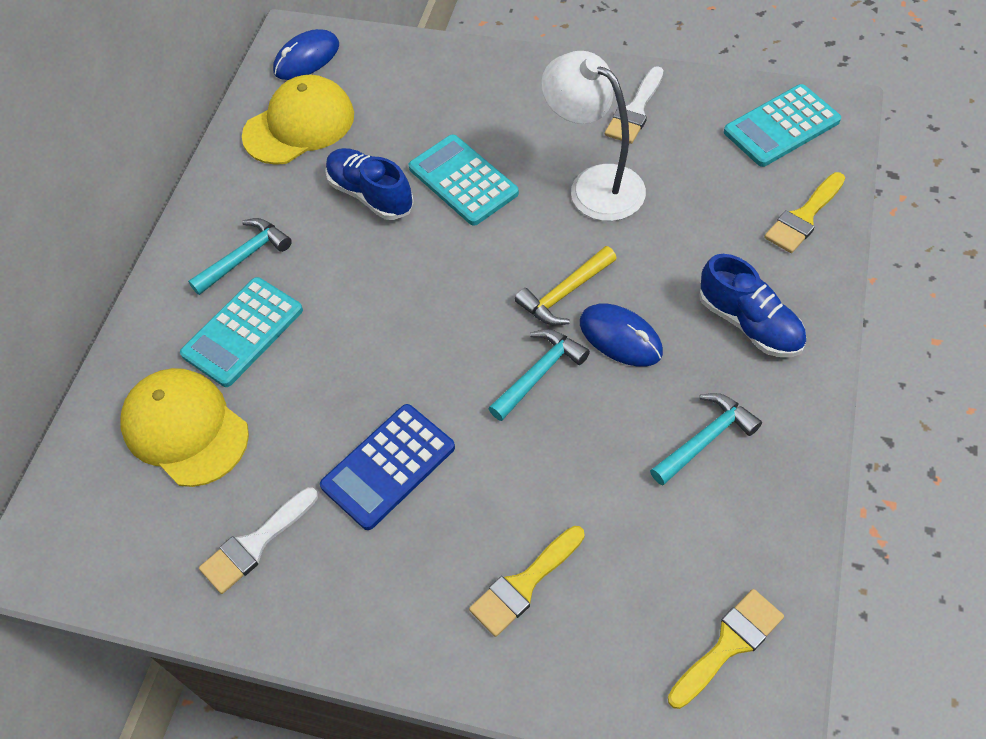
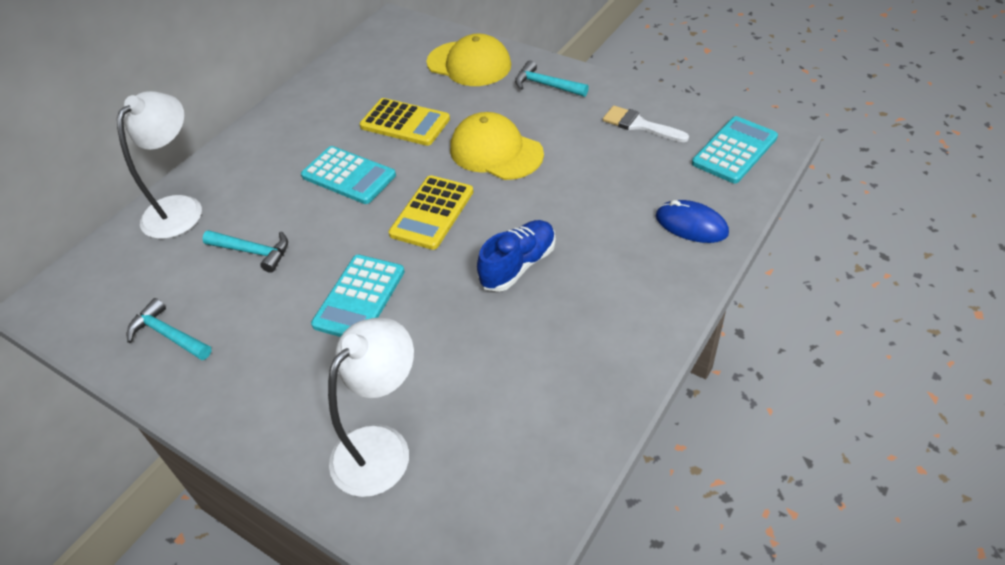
blue calculator: [320,404,455,530] = 1 -> none = 0
blue mouse: [273,29,339,80] [580,304,663,366] = 2 -> [656,200,729,243] = 1
blue shoe: [325,148,414,220] [699,254,806,357] = 2 -> [477,220,556,292] = 1
white brush: [199,487,318,594] [605,66,664,144] = 2 -> [603,106,689,142] = 1
white lamp: [541,51,646,221] = 1 -> [117,91,202,239] [328,317,414,497] = 2
yellow brush: [469,526,585,637] [668,589,784,709] [764,172,845,253] = 3 -> none = 0
yellow calculator: none = 0 -> [360,98,450,146] [389,175,473,250] = 2
yellow hammer: [515,246,617,326] = 1 -> none = 0

